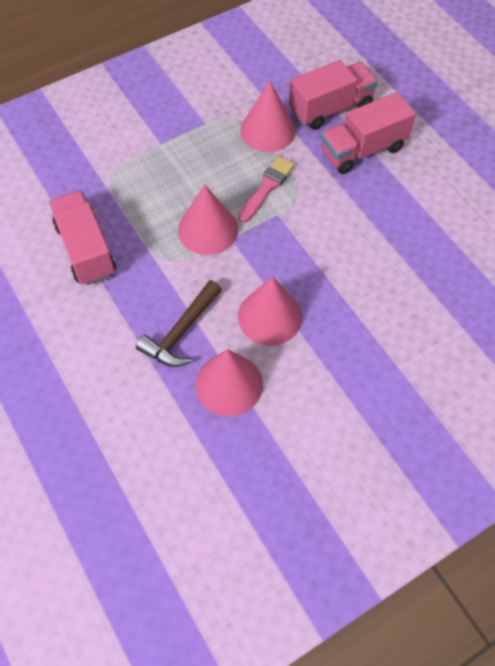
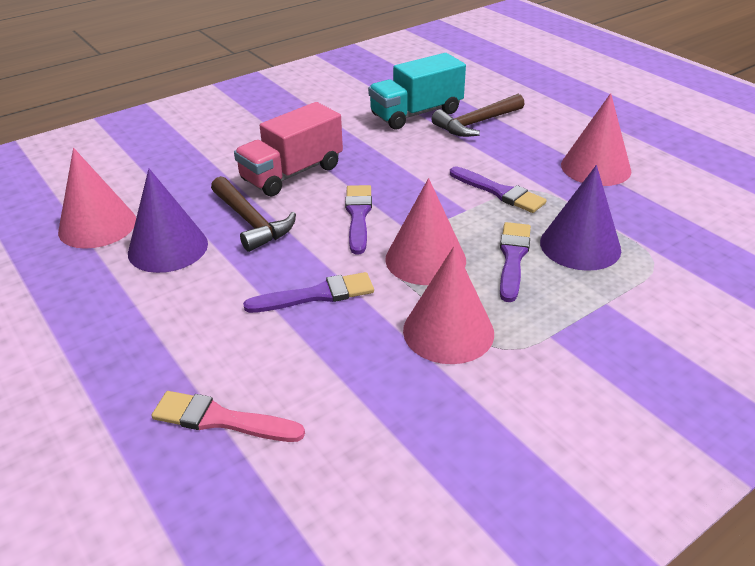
brown hammer: [136,280,222,367] = 1 -> [211,176,296,252] [432,94,524,137] = 2
pink truck: [49,190,116,285] [289,60,378,130] [321,92,416,174] = 3 -> [234,102,343,196] = 1
purple brush: none = 0 -> [243,272,374,313] [345,185,372,254] [450,166,547,213] [500,222,531,302] = 4
purple cone: none = 0 -> [128,169,208,273] [540,165,621,271] = 2
turquoise truck: none = 0 -> [368,53,466,130] = 1

